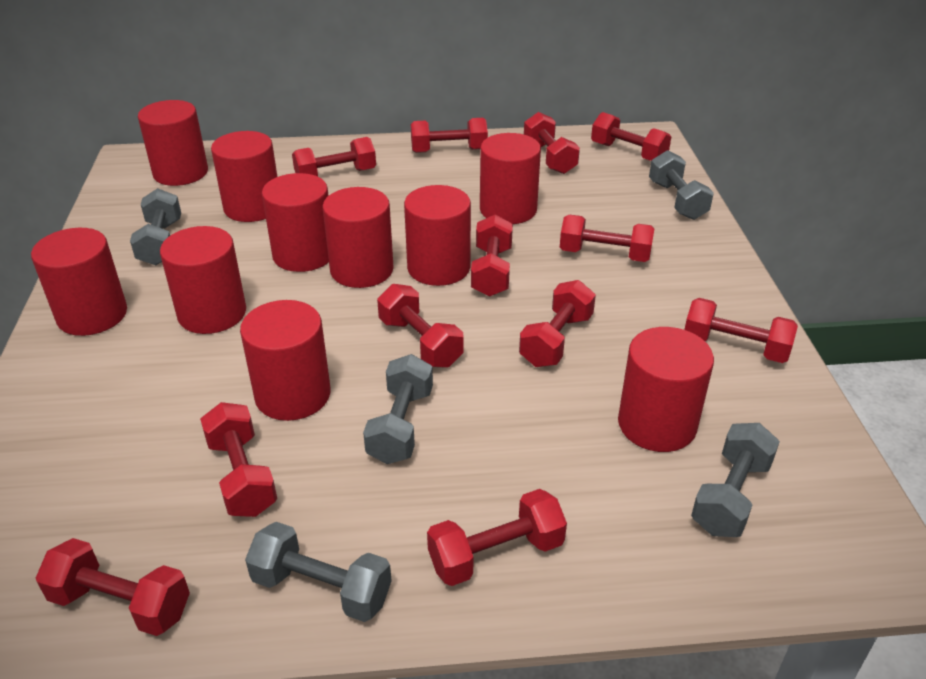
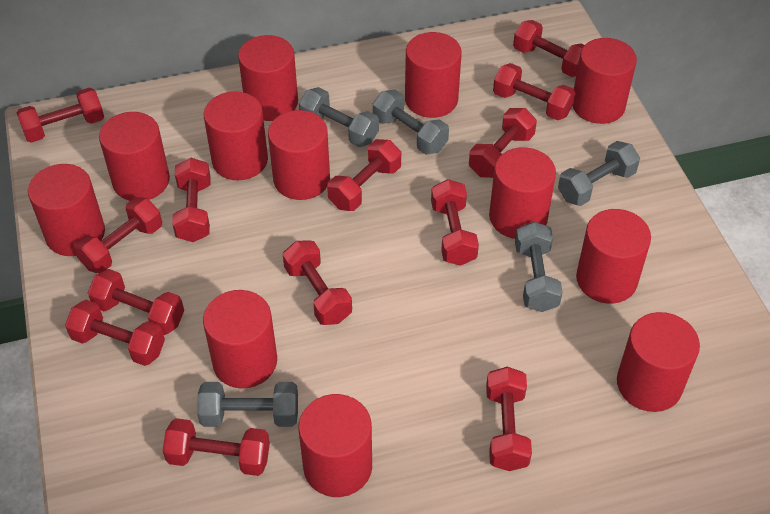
red cylinder: [31,228,127,336] [138,100,208,186] [160,226,246,334] [211,131,277,222] [240,300,330,421] [262,173,329,272] [323,187,394,288] [404,185,471,286] [480,133,541,224] [618,327,714,452] = 10 -> [28,164,105,256] [99,112,170,201] [203,290,277,388] [204,91,268,180] [238,35,298,121] [268,110,330,200] [298,394,372,497] [405,32,462,118] [489,147,556,239] [573,38,637,124] [576,209,651,304] [617,312,700,412] = 12
red dumbbell: [36,538,190,636] [200,402,277,517] [292,137,376,177] [377,284,463,368] [411,118,488,153] [427,489,567,586] [471,214,513,297] [519,280,596,367] [524,112,580,174] [560,215,655,262] [591,112,671,161] [684,298,798,363] = 12 -> [17,88,104,143] [65,300,165,366] [74,197,162,273] [88,269,184,335] [163,418,270,476] [172,158,211,242] [283,241,352,325] [327,139,401,211] [431,179,479,266] [469,108,537,178] [486,367,532,471] [493,63,576,120] [513,20,584,77] = 13

